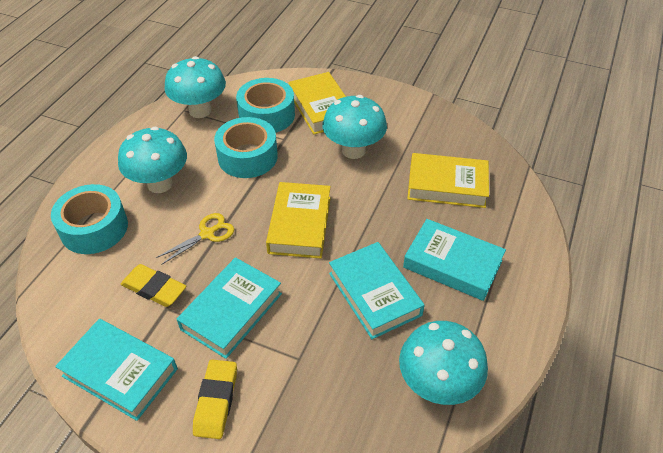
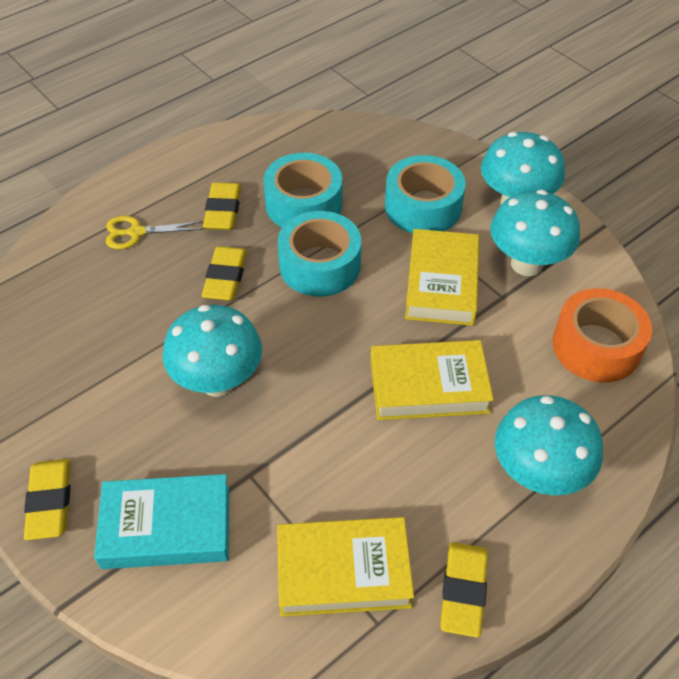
orange tape: none = 0 -> [553,288,652,382] = 1
turquoise book: [55,319,178,421] [177,257,282,359] [329,242,425,339] [403,219,506,301] = 4 -> [94,474,229,569] = 1
yellow eraser: [121,264,186,307] [193,360,237,439] = 2 -> [24,459,71,540] [202,246,247,301] [203,182,241,230] [440,542,488,638] = 4

